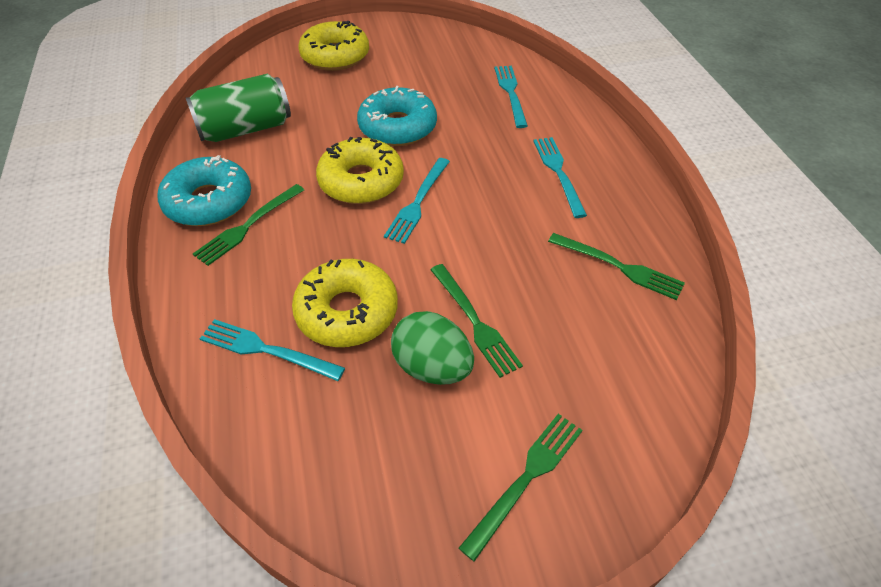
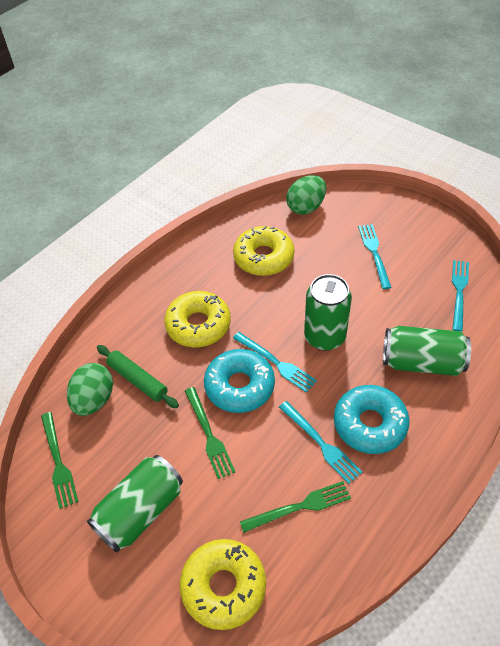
green can: [186,74,291,142] = 1 -> [87,455,183,553] [304,274,352,351] [383,326,471,376] = 3
green egg: [391,311,474,385] = 1 -> [67,363,113,416] [286,175,326,215] = 2
green fork: [193,184,304,266] [430,264,523,378] [459,414,583,562] [548,233,685,300] = 4 -> [41,412,79,509] [185,387,235,479] [240,481,351,533] = 3
green rolling pin: none = 0 -> [97,345,179,408] = 1

